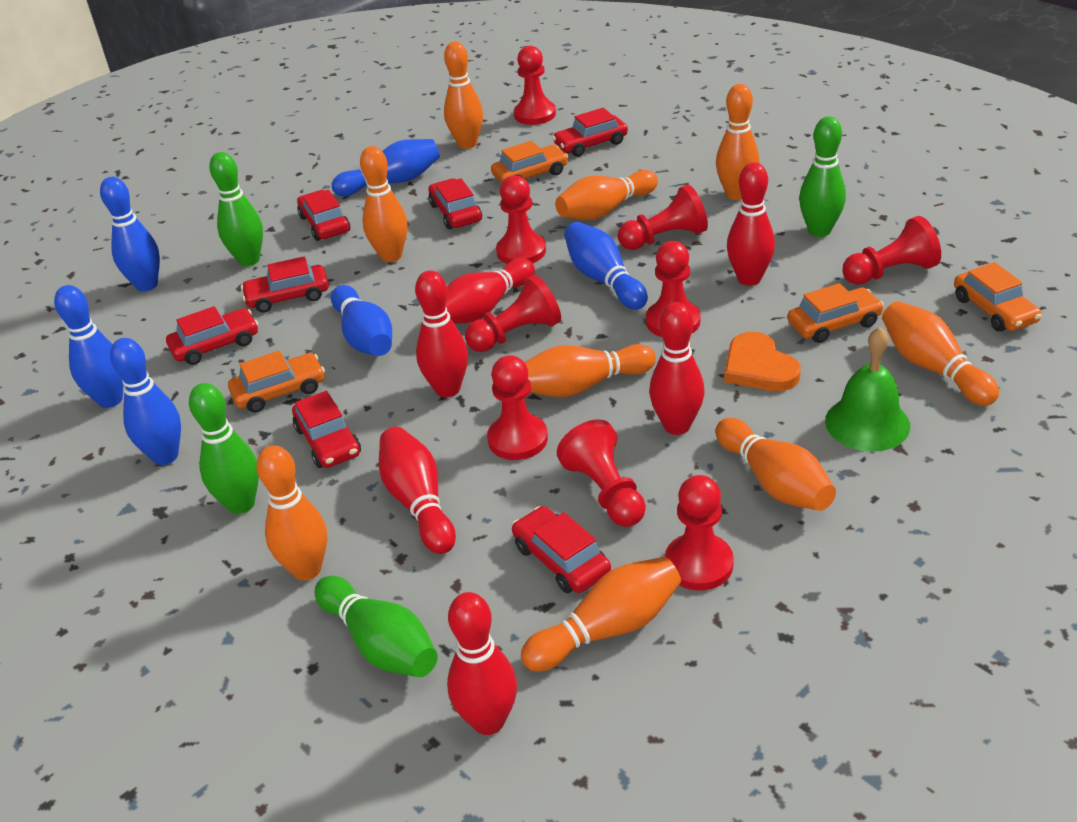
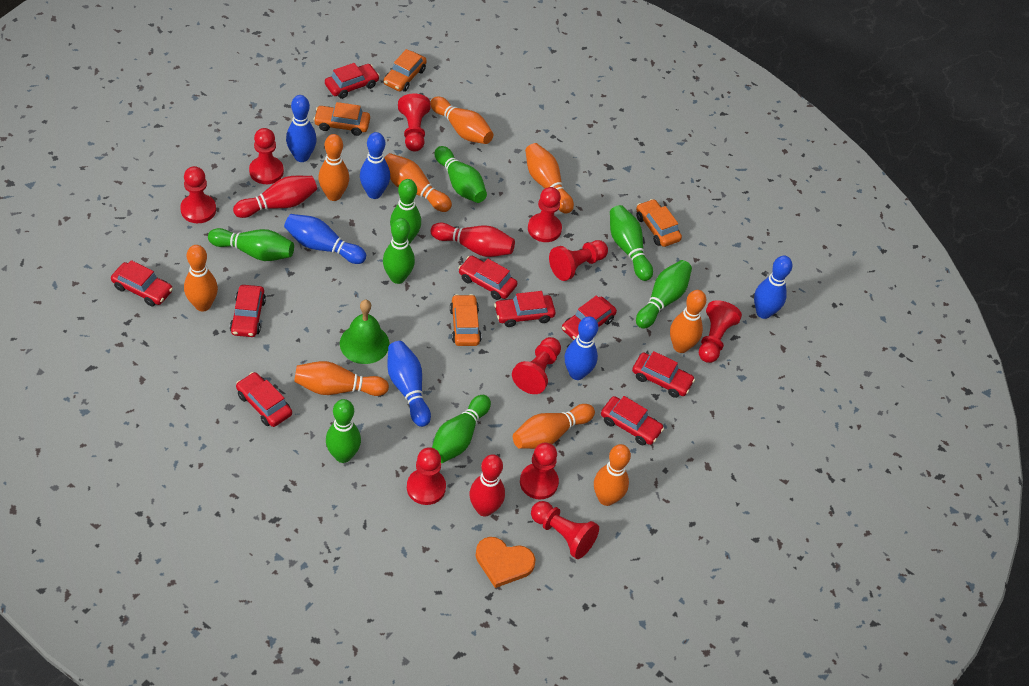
green bowling pin: [189,383,259,514] [209,152,263,266] [315,576,438,677] [799,116,846,237] = 4 -> [208,228,294,261] [326,399,361,463] [383,218,415,284] [390,179,421,244] [432,395,491,463] [435,146,487,203] [610,205,653,281] [636,260,692,328] = 8
red bowling pin: [379,427,456,554] [415,270,468,397] [446,258,535,324] [447,592,517,735] [649,302,705,435] [727,162,775,286] = 6 -> [233,176,317,218] [431,222,515,257] [469,454,505,517] = 3
red car: [166,306,258,365] [241,256,329,313] [292,391,361,468] [297,190,350,241] [428,178,482,229] [512,506,611,593] [552,108,628,157] = 7 -> [111,260,173,306] [230,285,266,337] [236,372,292,427] [325,63,380,99] [459,256,517,300] [494,291,555,327] [562,295,617,340] [601,396,664,445] [632,351,695,398] = 9
red pawn: [465,275,561,352] [487,355,548,460] [496,175,546,264] [514,46,556,125] [557,420,646,527] [618,184,708,250] [646,241,701,337] [665,475,734,591] [843,216,941,285] = 9 -> [180,166,216,223] [249,128,284,184] [398,93,431,151] [407,447,446,505] [512,337,561,394] [520,442,559,500] [528,187,562,242] [531,501,599,559] [549,240,608,281] [699,300,742,363] = 10

